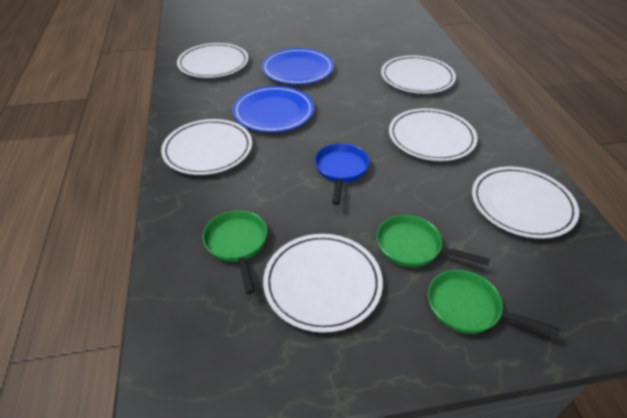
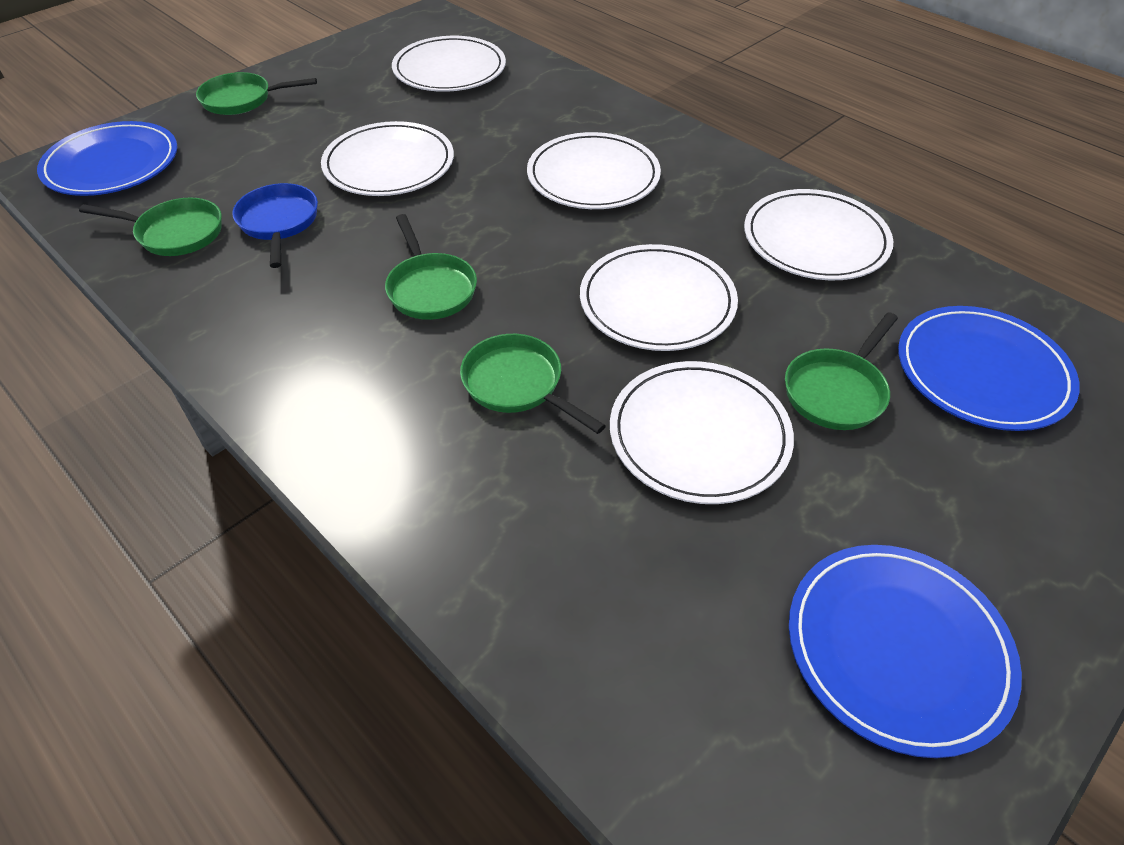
blue plate: [232,86,314,132] [262,48,334,85] = 2 -> [37,121,178,196] [789,545,1022,758] [898,306,1080,431] = 3
green pan: [202,210,267,294] [377,215,490,267] [428,270,560,336] = 3 -> [79,198,222,256] [196,72,317,115] [385,214,477,320] [460,334,606,434] [785,312,898,430] = 5

